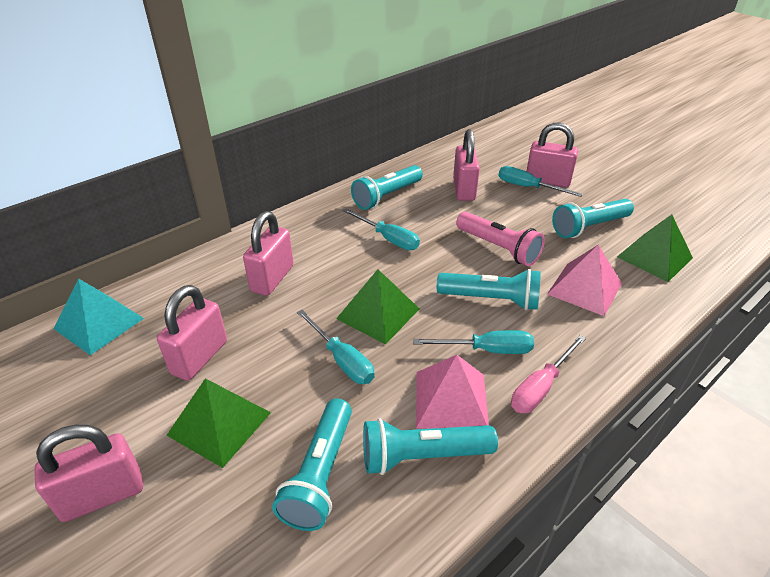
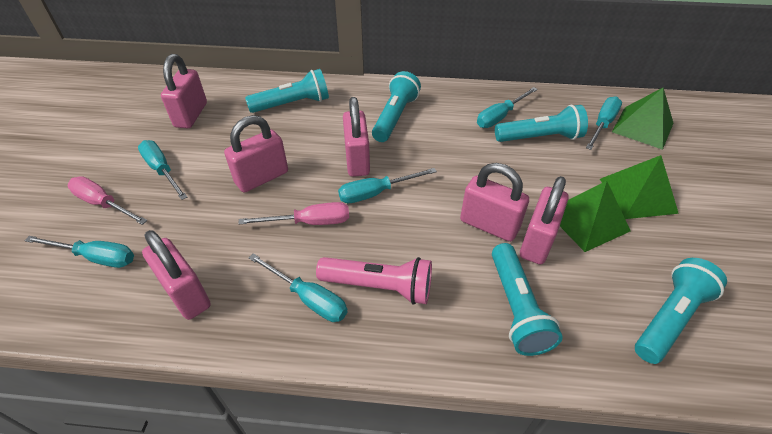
pink padlock: [34,425,143,522] [157,285,227,381] [243,211,294,296] [453,129,480,201] [527,123,578,188] = 5 -> [142,230,211,320] [161,54,207,128] [224,115,288,193] [343,97,370,177] [460,163,529,242] [520,176,569,264] = 6
pink pyramid: [416,355,489,429] [547,245,622,316] = 2 -> none = 0
pink screwdriver: [511,335,586,413] = 1 -> [67,176,147,225] [238,202,349,225] = 2
turquoise pyramid: [54,278,144,355] = 1 -> none = 0
turquoise screwdriver: [297,310,375,384] [343,208,420,250] [413,330,534,354] [499,166,583,197] = 4 -> [25,236,134,268] [138,140,187,200] [249,253,348,322] [338,168,437,203] [477,87,538,128] [586,96,622,150] = 6

